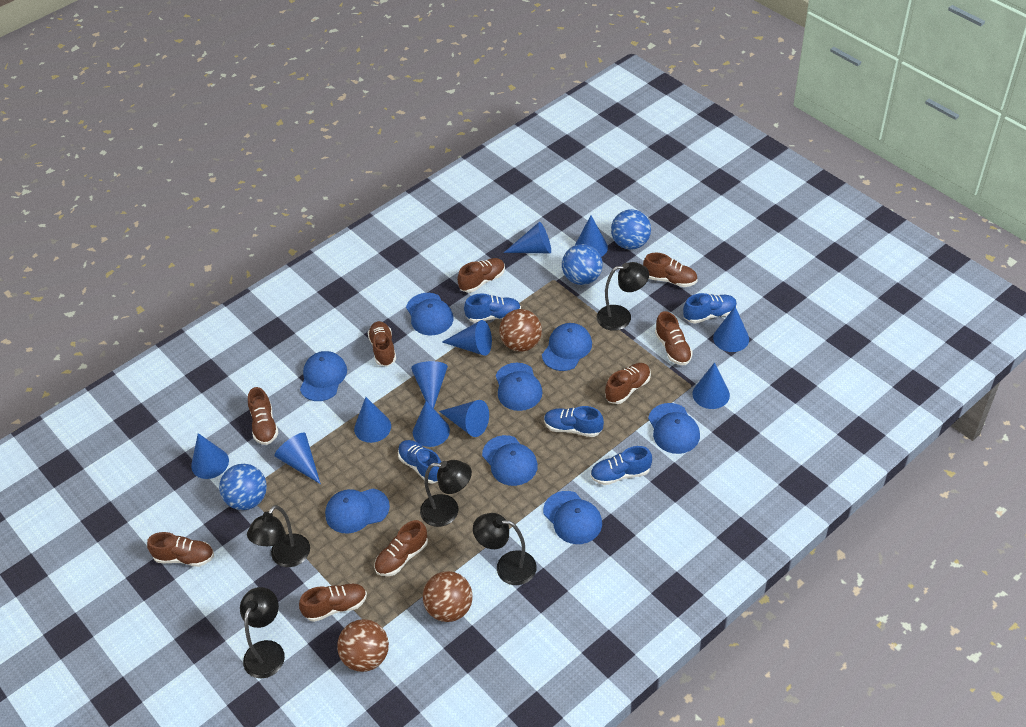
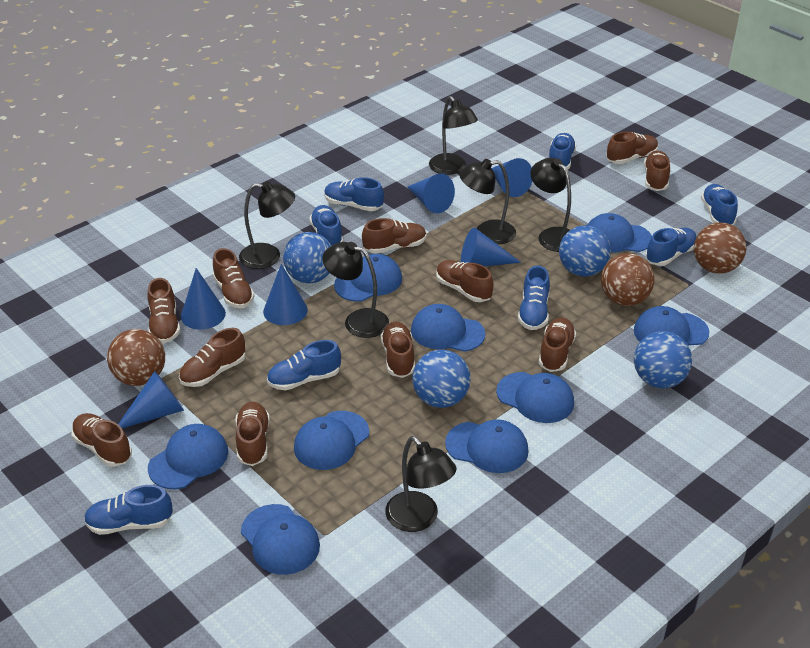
black lamp: [240,587,285,678] [247,505,310,567] [420,460,472,527] [473,513,537,585] [597,262,649,331] = 5 -> [239,181,295,269] [322,242,389,338] [385,436,457,532] [429,96,478,175] [459,159,516,244] [530,158,571,252] = 6
blue ball: [219,464,267,510] [562,244,603,285] [611,209,651,250] = 3 -> [283,232,332,283] [412,349,471,408] [559,225,611,276] [634,331,692,388] = 4
blue cap: [300,351,347,401] [325,488,390,534] [406,293,453,336] [482,435,538,486] [496,363,543,411] [542,323,592,371] [543,491,602,544] [648,403,700,454] = 8 -> [148,424,228,489] [241,504,320,575] [294,411,369,470] [334,254,402,302] [411,304,485,352] [445,419,529,473] [496,372,574,423] [588,213,652,253] [634,306,709,345] = 9
blue cone: [191,433,229,479] [274,432,321,484] [354,397,391,443] [411,361,448,409] [413,401,450,447] [439,400,489,437] [442,320,492,356] [504,222,551,253] [575,215,608,257] [692,362,730,409] [713,307,749,352] = 11 -> [118,371,184,428] [181,268,226,330] [263,264,308,325] [407,173,455,213] [461,227,521,266] [492,158,532,197] = 6
blue shoe: [398,440,441,483] [464,293,521,323] [544,406,604,437] [590,446,652,485] [683,293,737,324] = 5 -> [84,485,173,535] [267,340,341,390] [309,205,343,245] [324,177,384,211] [518,265,550,330] [549,133,576,170] [645,228,696,266] [701,184,738,225] = 8
brown shoe: [147,532,214,567] [248,387,279,445] [299,583,367,622] [368,321,396,366] [374,520,428,576] [458,258,505,293] [605,363,651,404] [643,253,698,287] [655,311,693,365] = 9 -> [71,413,132,467] [147,278,180,343] [179,328,246,387] [213,248,255,308] [235,402,270,466] [362,218,426,254] [381,322,415,378] [436,260,493,302] [539,317,576,372] [606,132,658,164] [644,151,670,191] = 11

